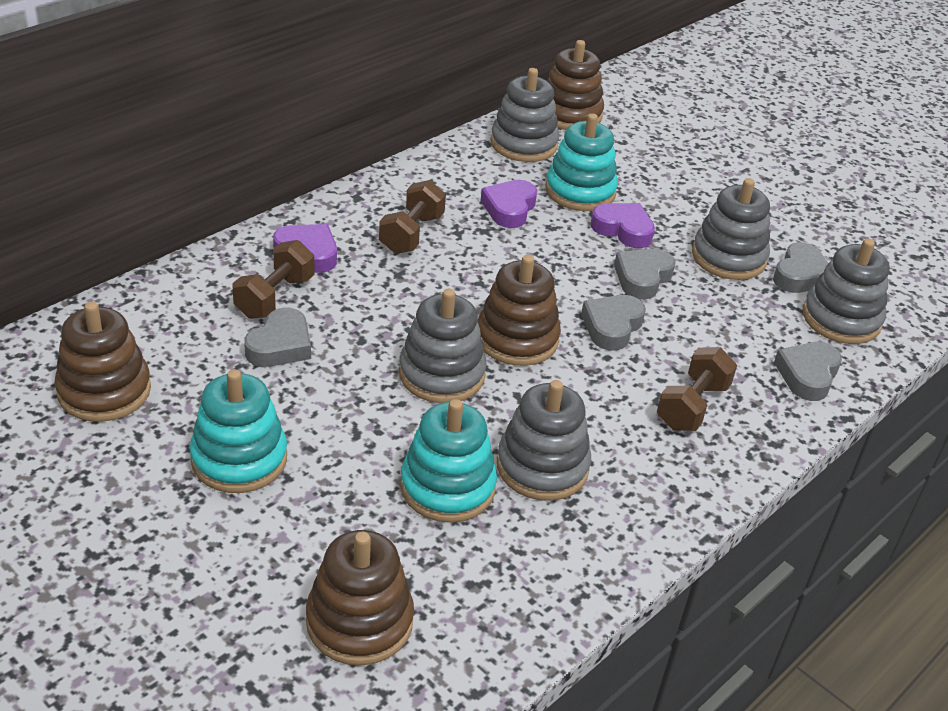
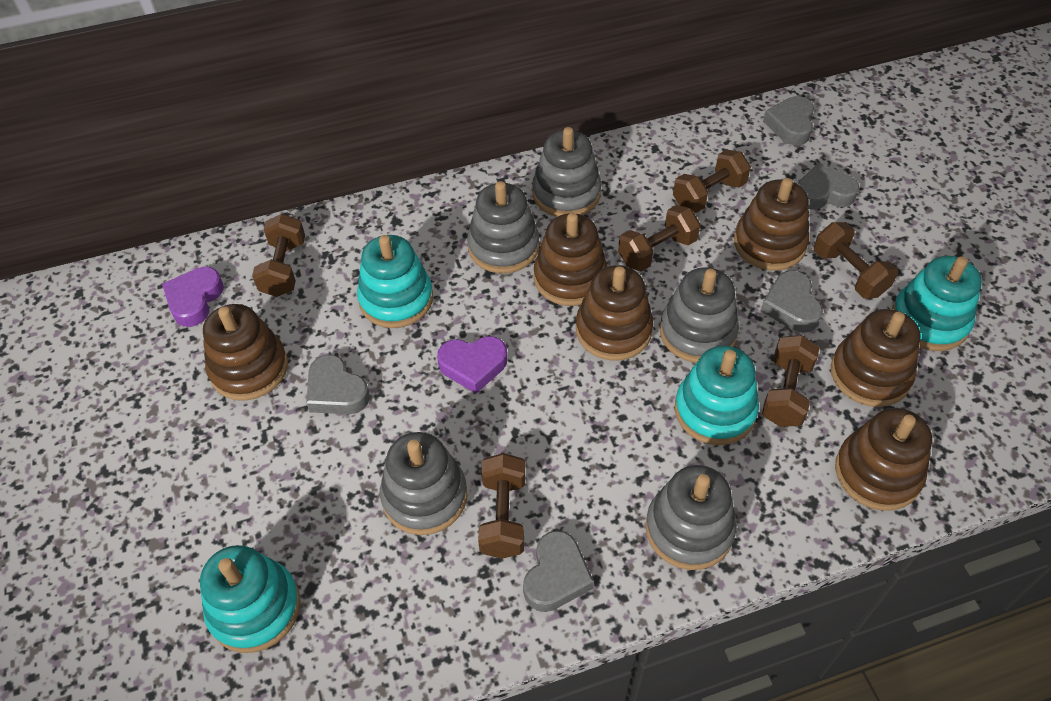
brown dumbbell: [232,240,314,319] [379,180,446,254] [657,347,737,431] = 3 -> [252,214,305,297] [478,453,525,559] [618,205,701,271] [673,150,751,213] [762,335,819,427] [814,222,898,299] = 6
brown stacking toy: [54,302,151,422] [306,530,414,666] [477,255,561,366] [546,40,604,130] = 4 -> [203,304,288,401] [534,213,608,306] [576,265,653,361] [734,178,809,271] [831,309,921,407] [835,408,932,511] = 6
purple heart: [273,224,337,273] [481,180,537,228] [591,203,655,248] = 3 -> [162,267,224,327] [437,336,507,394] = 2
turquoise stacking toy: [190,369,287,493] [400,399,497,523] [546,113,618,211] = 3 -> [200,545,301,653] [357,235,433,328] [675,346,759,445] [892,256,982,351] = 4

